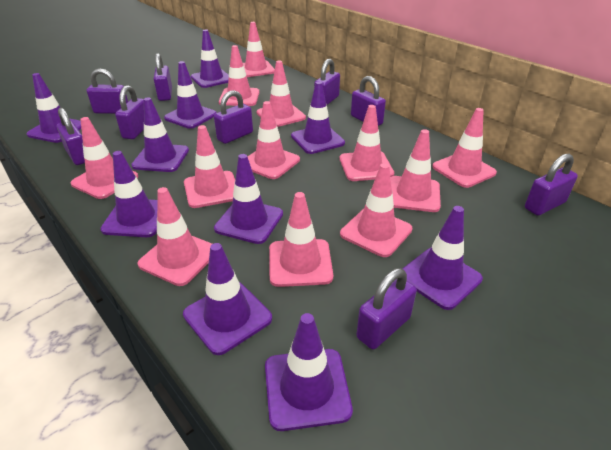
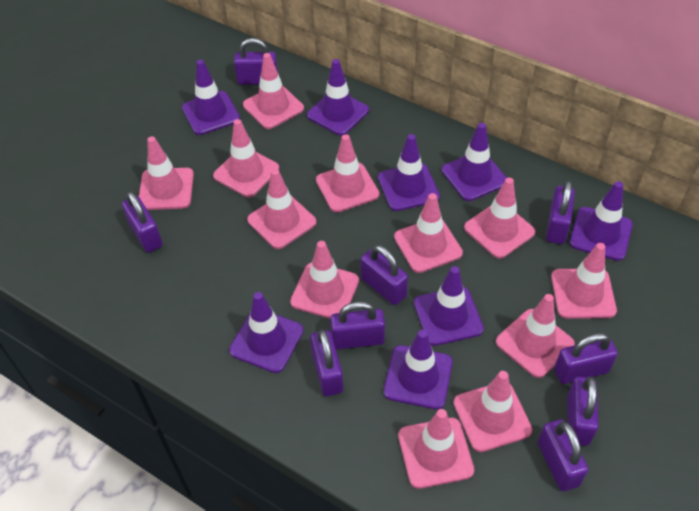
purple traffic cone: [27,73,81,143] [100,151,157,237] [131,97,189,172] [164,61,217,129] [183,243,272,355] [191,30,229,88] [214,154,283,244] [265,313,353,431] [291,81,345,154] [402,206,483,310] = 10 -> [182,60,240,135] [229,292,304,373] [307,59,369,136] [378,134,440,211] [384,330,453,409] [414,266,484,346] [442,123,507,201] [569,181,633,261] = 8

